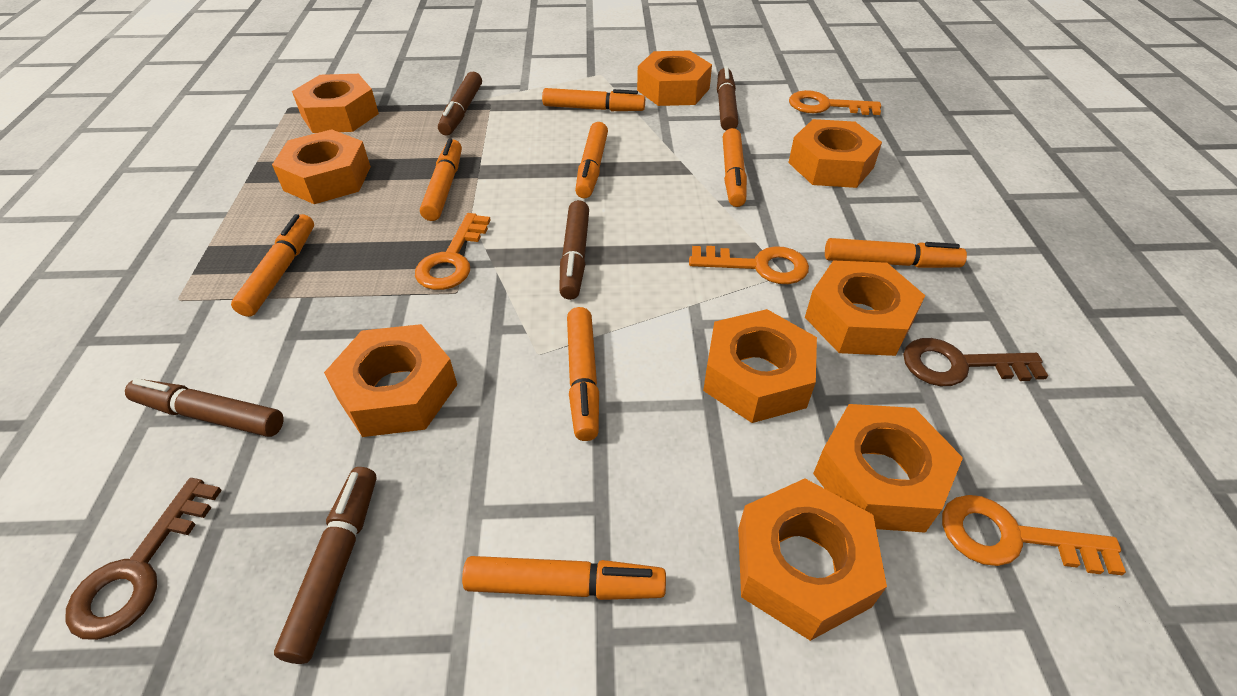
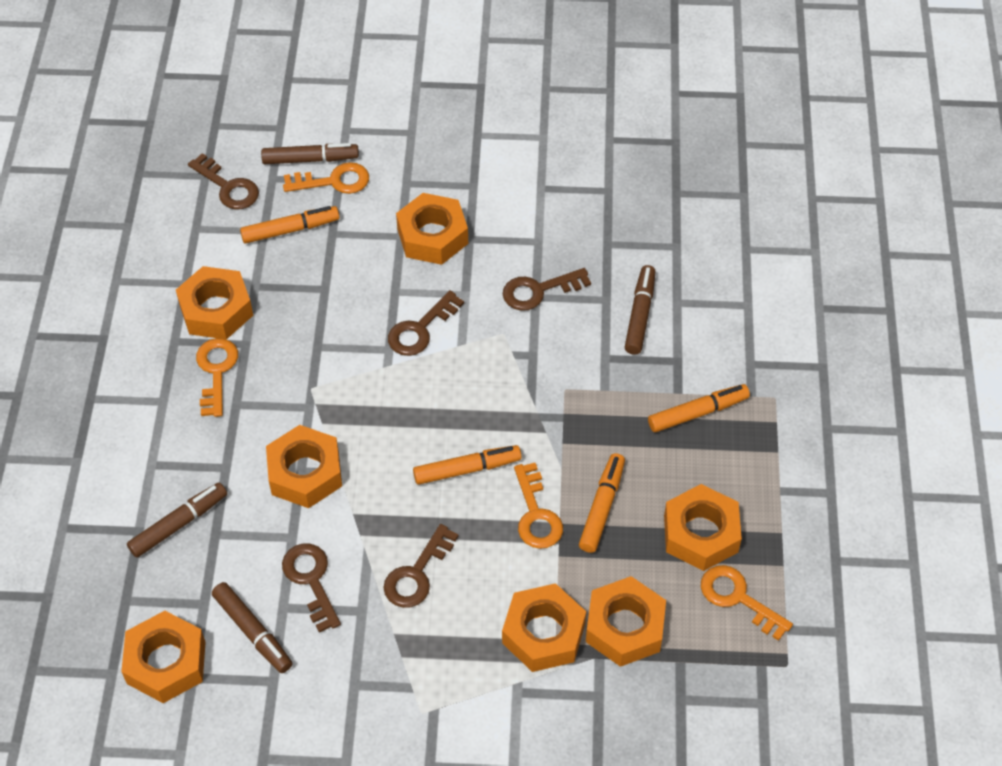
brown key: [66,478,222,640] [903,338,1048,386] = 2 -> [188,153,259,209] [282,543,341,633] [383,524,459,608] [388,290,464,356] [503,268,591,311] = 5
brown marker: [125,378,283,437] [274,467,377,664] [438,72,482,136] [559,200,589,300] [717,66,738,131] = 5 -> [127,482,227,558] [212,582,292,673] [261,143,359,164] [625,265,656,355] = 4
orange marker: [231,214,314,317] [420,138,462,221] [462,556,666,600] [542,88,645,111] [567,307,599,441] [575,122,608,198] [723,128,747,207] [825,238,967,268] = 8 -> [240,206,340,244] [413,445,522,485] [579,453,625,553] [648,384,750,432] = 4
orange nut: [272,129,371,204] [292,74,379,133] [324,324,457,437] [637,50,712,106] [703,309,817,423] [738,478,887,641] [788,119,882,188] [805,260,925,356] [813,404,963,533] = 9 -> [121,611,206,703] [176,266,253,340] [266,425,342,508] [396,193,468,265] [502,583,586,672] [586,576,666,667] [664,484,742,571] = 7

